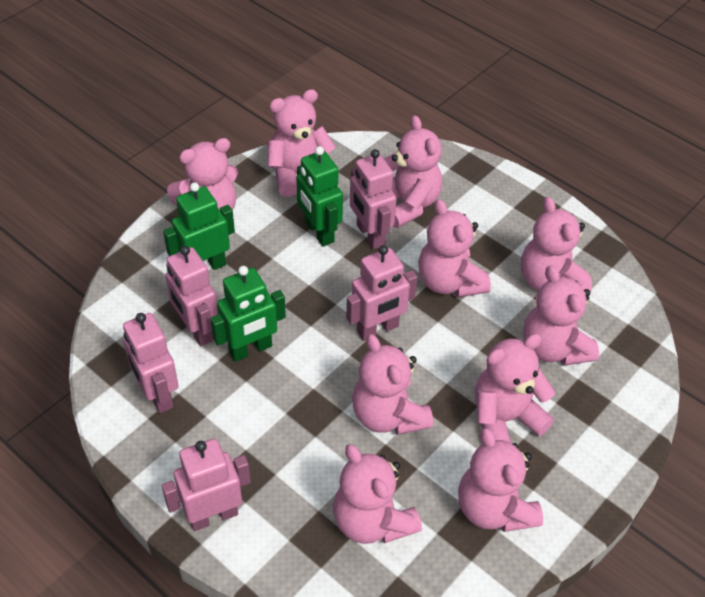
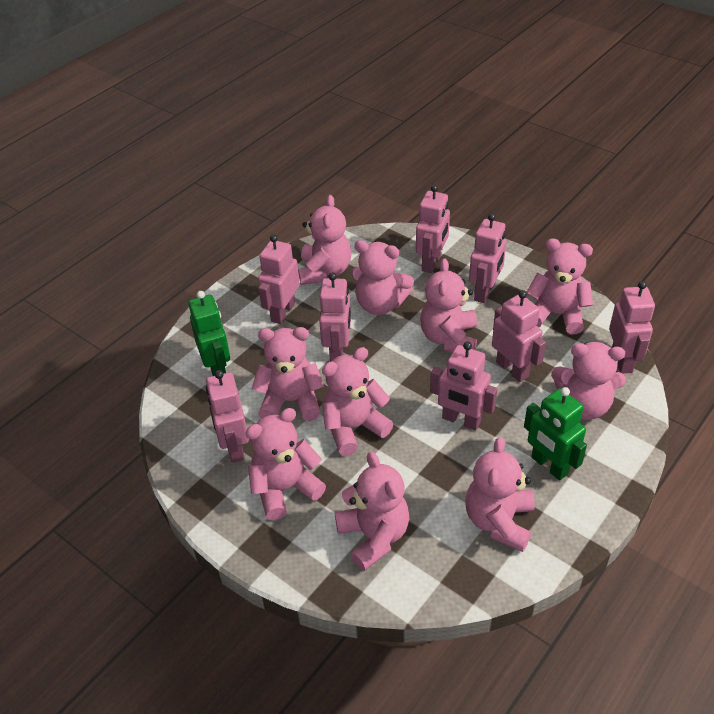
green robot: [163,182,235,270] [210,266,286,362] [296,146,343,247] = 3 -> [188,291,230,376] [524,387,587,480] = 2
pink robot: [123,313,179,413] [162,438,251,531] [165,246,218,346] [346,245,417,341] [350,149,397,250] = 5 -> [206,370,249,463] [258,235,300,324] [319,272,351,362] [416,185,450,273] [430,342,497,430] [469,213,506,303] [492,290,546,382] [609,281,655,373] = 8

